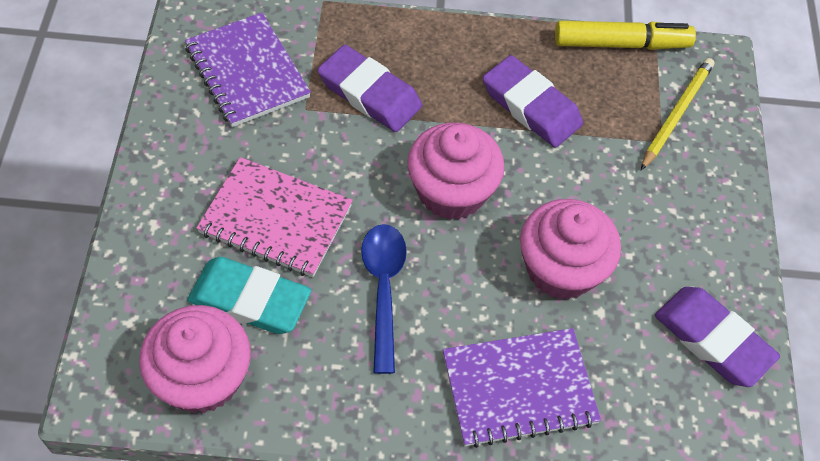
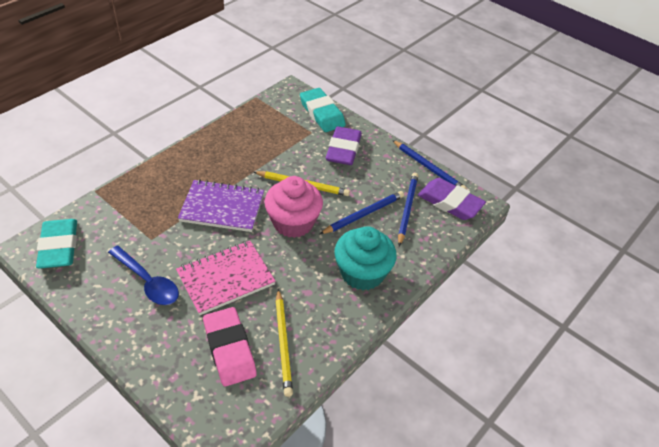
blue pencil: none = 0 -> [320,191,404,234] [392,140,467,189] [398,173,418,246] = 3
pink cupcake: [139,305,251,413] [407,123,505,220] [520,199,621,300] = 3 -> [264,176,323,238] = 1
pink eraser: none = 0 -> [203,307,257,387] = 1
purple eraser: [317,45,422,132] [483,55,583,148] [655,287,780,387] = 3 -> [326,126,362,165] [418,178,486,220] = 2
purple notebook: [185,12,311,127] [443,328,601,448] = 2 -> [178,179,264,232] = 1
turquoise cupcake: none = 0 -> [334,226,397,290] = 1
turquoise eraser: [187,257,311,334] = 1 -> [36,219,77,268] [300,88,346,132] = 2
yellow marker: [555,21,696,50] = 1 -> none = 0
yellow pencil: [641,58,714,170] = 1 -> [254,171,350,196] [275,289,293,397] = 2

